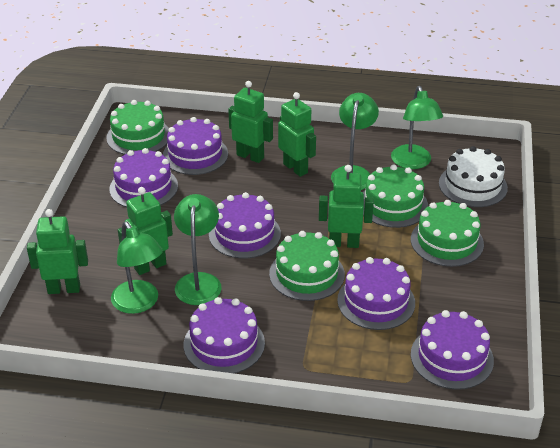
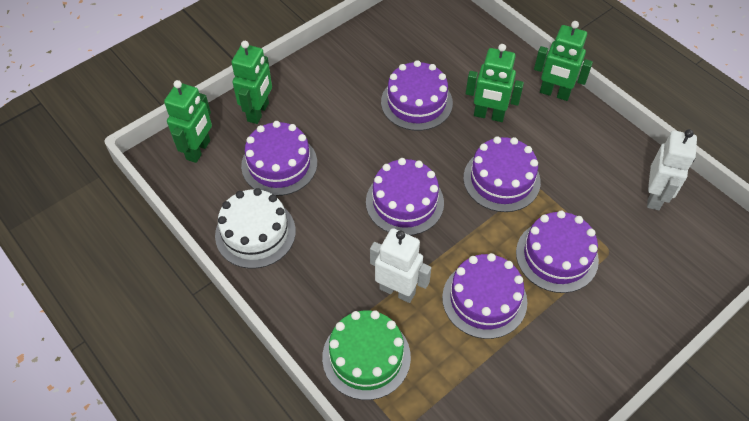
green cake: [106,100,169,155] [269,231,345,301] [363,164,428,228] [411,200,484,267] = 4 -> [322,310,411,400] = 1
green lamp: [111,222,163,314] [174,194,222,305] [331,93,379,190] [391,86,443,169] = 4 -> none = 0
green robot: [27,209,88,294] [118,187,173,275] [228,81,273,163] [278,92,316,177] [319,165,374,248] = 5 -> [164,80,212,163] [231,41,272,124] [466,44,524,122] [534,21,593,101] = 4
white robot: none = 0 -> [370,228,431,303] [647,129,697,210] = 2

